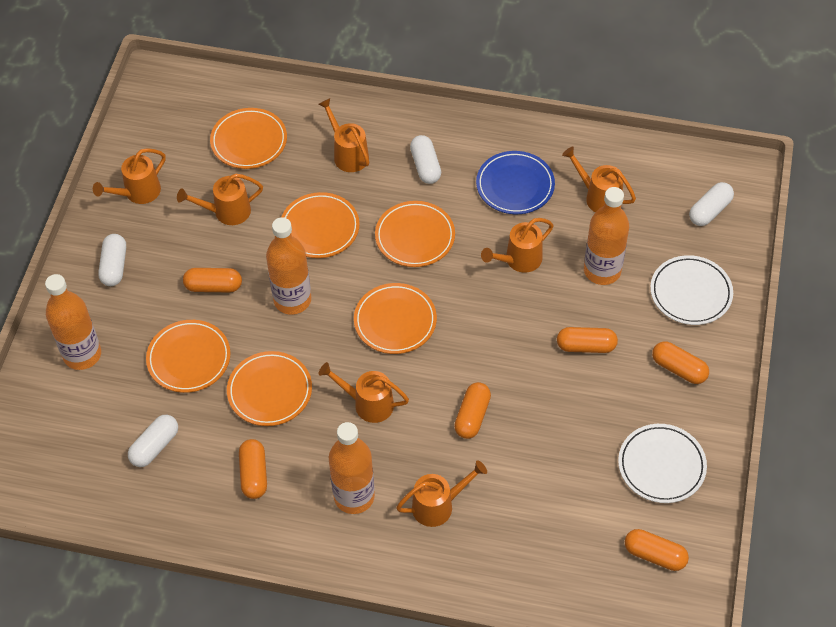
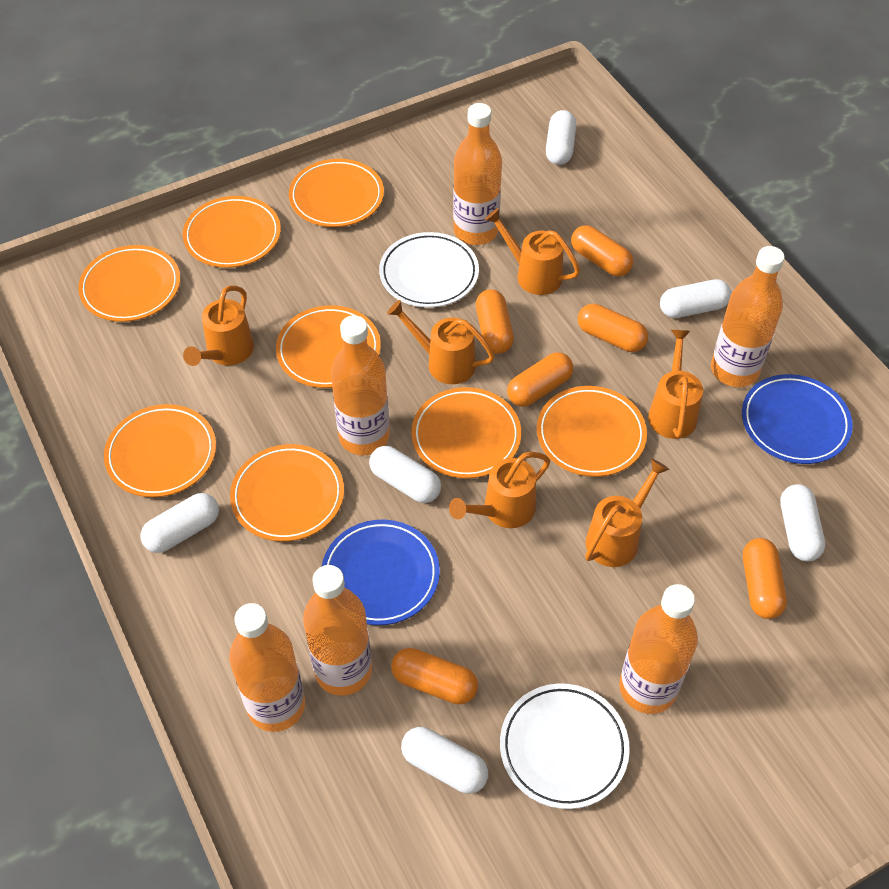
blue plate: [476,151,555,214] = 1 -> [322,520,440,625] [742,374,853,464] = 2
orange bottle: [45,274,101,370] [266,217,311,315] [329,422,375,514] [584,187,629,285] = 4 -> [229,603,305,732] [303,565,372,696] [331,315,389,455] [453,103,502,245] [619,584,698,714] [711,246,784,387] = 6
orange plate: [146,320,231,393] [210,108,287,169] [227,351,312,426] [281,192,360,258] [354,283,437,354] [375,201,455,267] = 6 -> [78,245,180,322] [104,404,216,497] [183,196,281,268] [230,444,344,542] [276,305,381,388] [289,159,384,227] [411,387,521,479] [537,386,647,477] = 8
orange watering can: [93,148,166,204] [177,174,263,225] [318,98,369,172] [318,362,409,423] [396,460,487,527] [481,218,553,273] [562,146,636,212] = 7 -> [183,286,254,366] [387,300,495,384] [449,452,550,528] [485,208,580,295] [585,458,670,567] [648,330,703,439] = 6
white capsule: [98,234,126,286] [128,415,178,467] [410,135,441,184] [689,182,734,226] = 4 -> [140,493,219,553] [369,446,441,503] [401,727,488,794] [546,110,576,165] [660,279,732,318] [780,484,825,562] = 6

